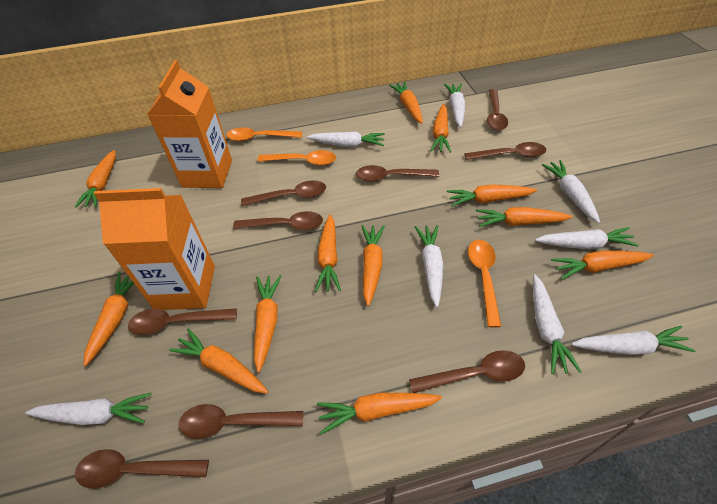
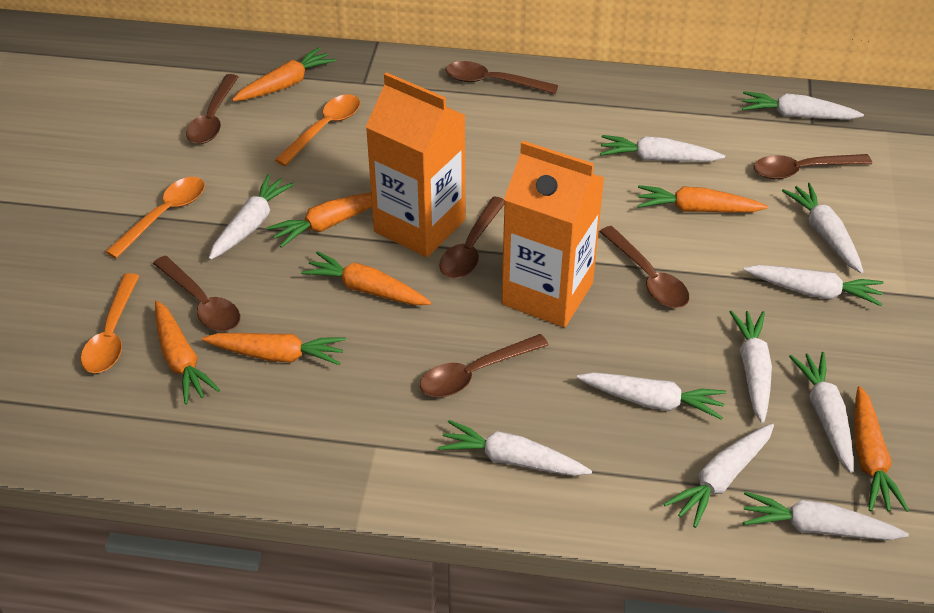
brown spoon: [75,449,209,489] [128,308,237,335] [179,404,303,439] [233,211,323,230] [241,180,326,206] [356,165,439,182] [409,350,525,393] [464,142,546,160] [487,89,508,131] = 9 -> [153,256,240,332] [186,74,238,144] [420,334,549,397] [439,197,505,279] [446,61,558,94] [600,226,689,308] [753,154,872,179] = 7
orange carrot: [75,150,116,207] [83,272,134,366] [169,328,268,394] [254,275,282,373] [315,214,341,292] [317,393,442,434] [361,225,385,306] [389,81,423,124] [431,104,451,153] [447,184,537,207] [476,207,572,227] [551,251,654,279] = 12 -> [155,300,220,405] [202,333,346,365] [232,47,336,101] [267,192,372,248] [301,251,431,305] [637,185,768,213] [854,386,909,512] = 7
white carrot: [25,393,152,425] [307,132,385,147] [415,225,443,307] [444,84,465,127] [533,274,582,374] [535,227,639,249] [542,160,600,223] [571,326,695,355] = 8 -> [209,174,295,260] [438,420,592,476] [577,372,726,420] [600,135,725,162] [664,423,774,528] [730,310,772,423] [742,91,864,119] [743,265,883,306] [743,492,909,540] [782,183,863,273] [789,352,853,473] = 11

